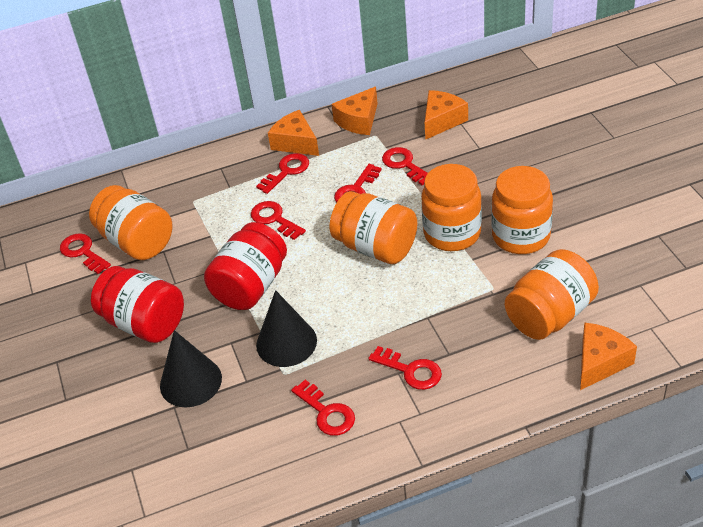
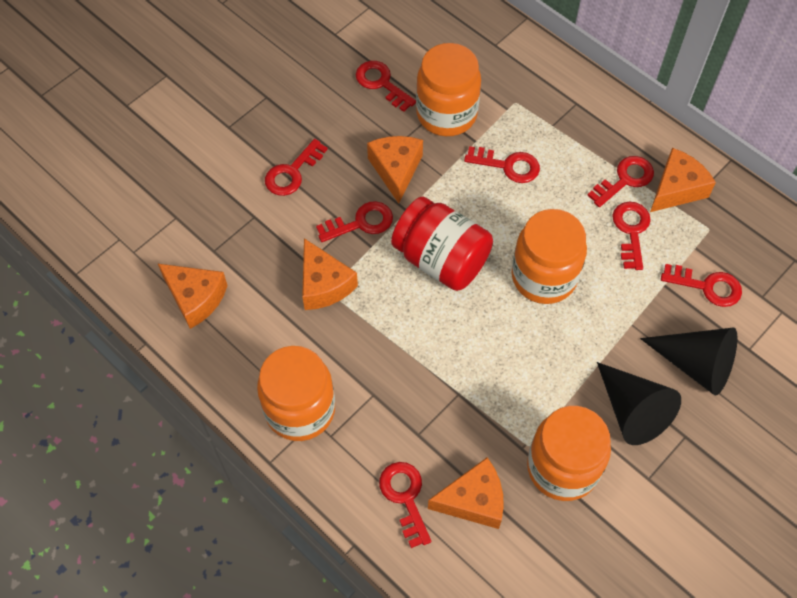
orange cheese: [268,110,319,156] [332,87,378,135] [425,90,468,140] [580,322,637,390] = 4 -> [158,264,228,329] [302,238,358,310] [367,136,423,204] [428,458,504,529] [650,148,716,212] = 5
orange jar: [89,185,173,260] [329,191,417,264] [421,164,482,251] [492,166,553,254] [505,249,599,340] = 5 -> [257,346,335,441] [416,43,481,136] [512,209,587,304] [527,406,611,501] = 4
red jar: [91,266,184,343] [204,222,287,310] = 2 -> [391,196,493,291] = 1
red key: [60,233,111,274] [251,201,306,240] [256,153,309,194] [291,380,355,436] [334,164,382,202] [368,346,442,390] [382,147,428,185] = 7 -> [265,139,328,196] [316,201,393,242] [356,61,416,112] [379,462,431,548] [464,146,540,183] [587,156,654,207] [612,202,651,270] [661,264,742,307] = 8

